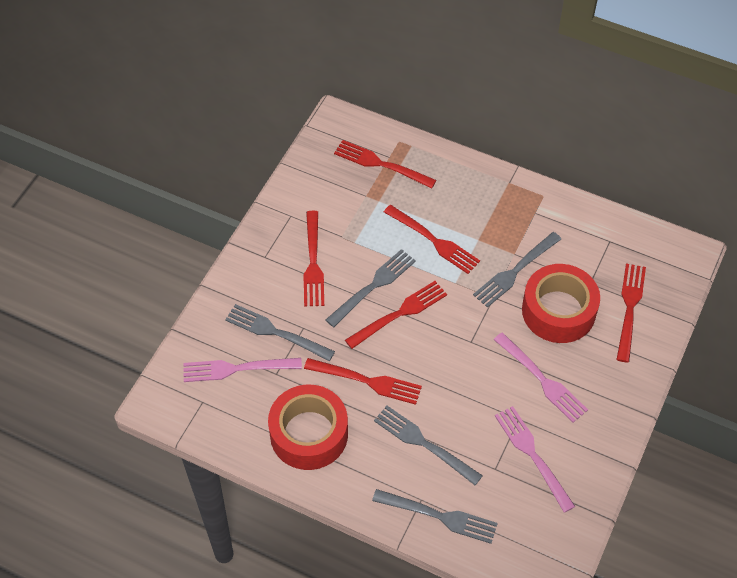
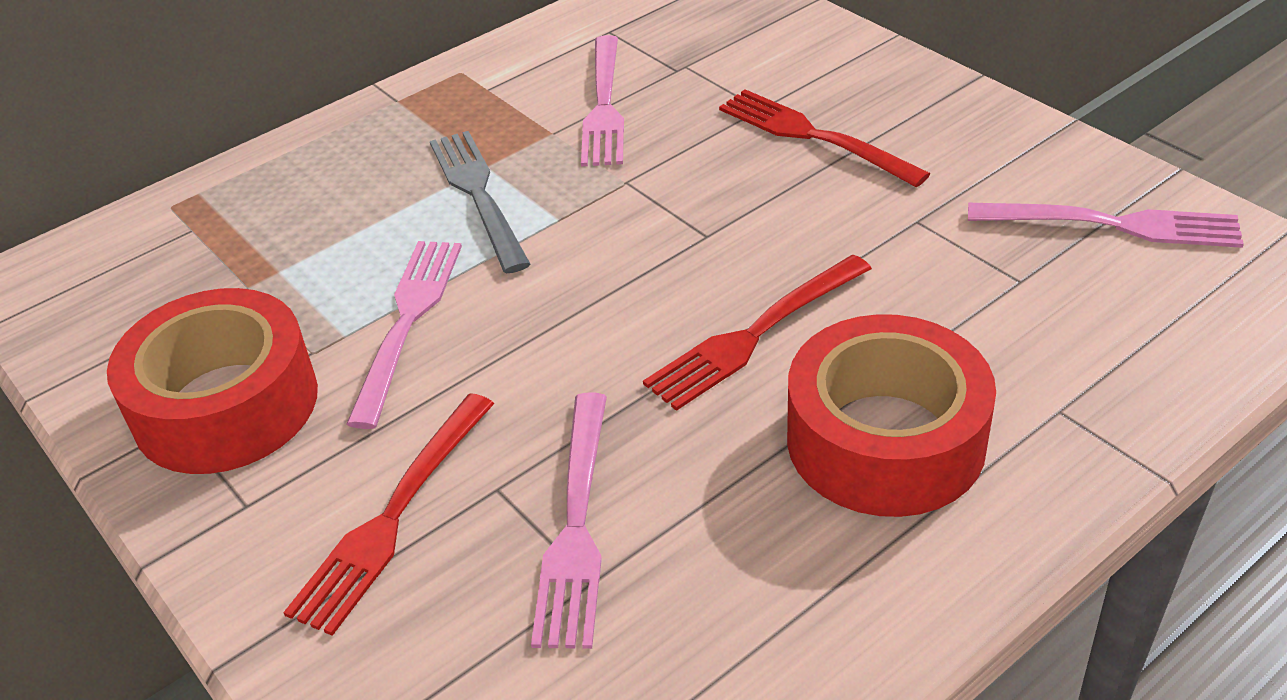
grey fork: [225,304,335,361] [326,249,416,327] [372,489,498,544] [374,406,483,485] [473,232,561,308] = 5 -> [430,131,530,274] = 1
pink fork: [183,358,302,382] [493,332,588,422] [495,406,575,513] = 3 -> [346,241,462,429] [531,393,607,649] [581,35,624,166] [968,203,1244,248] = 4
red fork: [304,211,324,307] [304,358,422,405] [334,140,436,189] [345,281,447,349] [384,205,480,274] [616,263,646,363] = 6 -> [283,393,494,636] [643,255,872,411] [719,89,930,187] = 3

